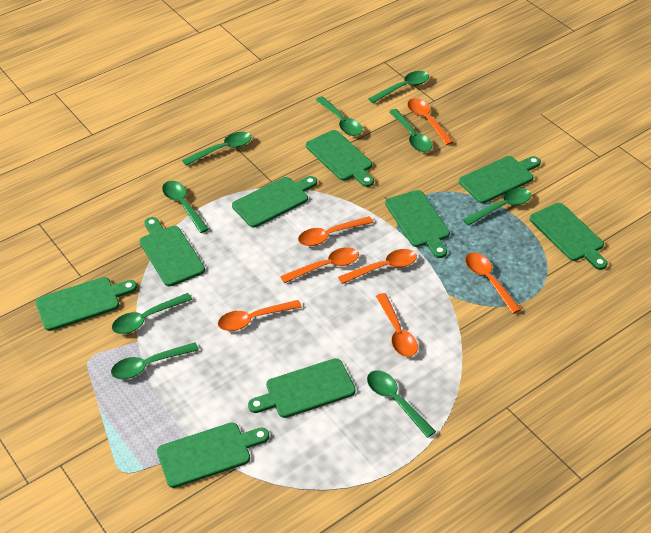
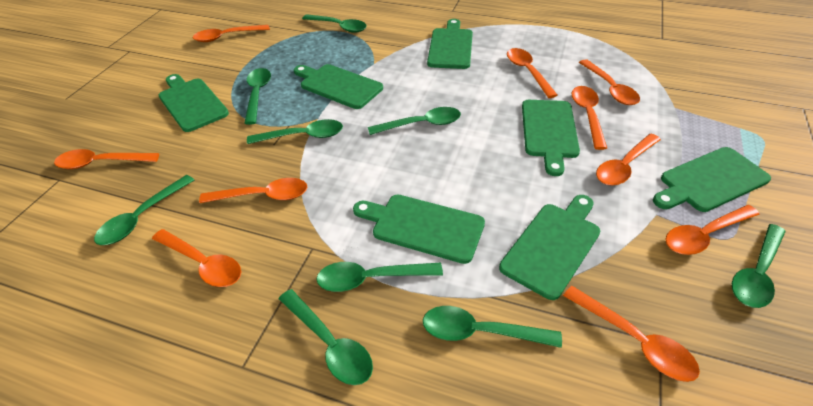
green cutting board: [36,277,137,331] [140,217,205,286] [157,423,269,488] [232,176,317,228] [248,358,356,418] [306,130,374,187] [385,190,450,258] [459,156,541,203] [530,203,608,270] = 9 -> [159,74,229,132] [294,64,383,109] [353,195,485,264] [427,19,473,69] [499,195,600,300] [522,100,580,176] [653,147,771,212] = 7
orange spoon: [218,300,302,331] [281,247,359,283] [298,216,373,246] [338,249,417,284] [376,293,418,357] [407,98,454,145] [465,253,521,314] = 7 -> [54,149,159,169] [152,229,241,287] [192,25,270,42] [199,178,307,203] [507,48,558,98] [563,286,700,382] [571,86,607,150] [579,59,640,105] [596,134,661,186] [665,205,760,255] = 10

